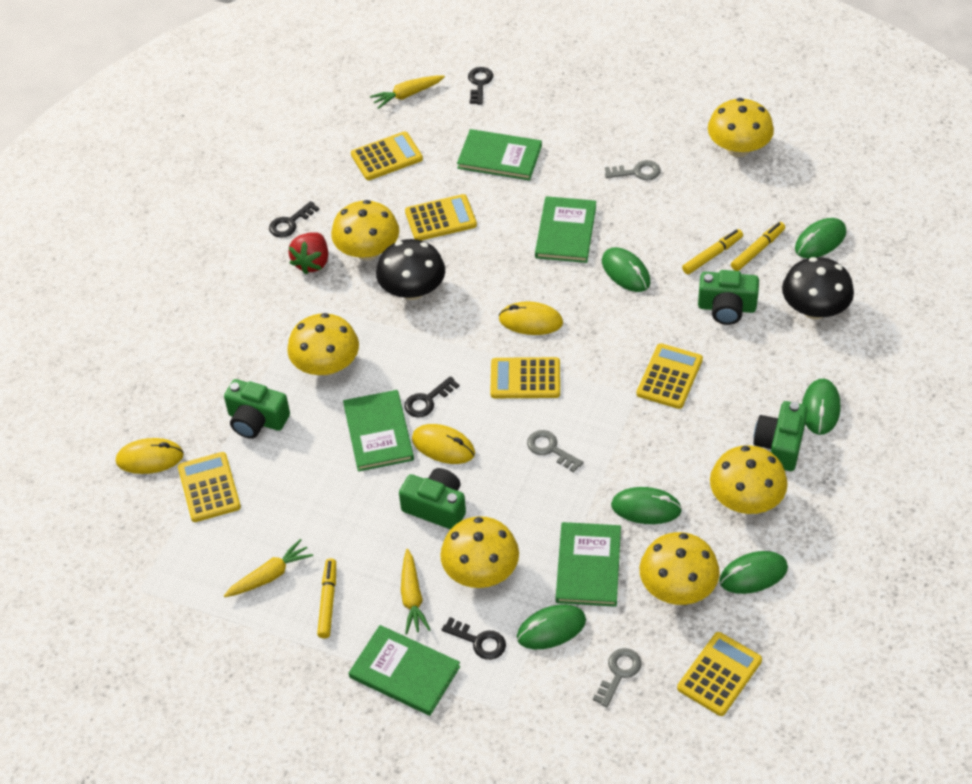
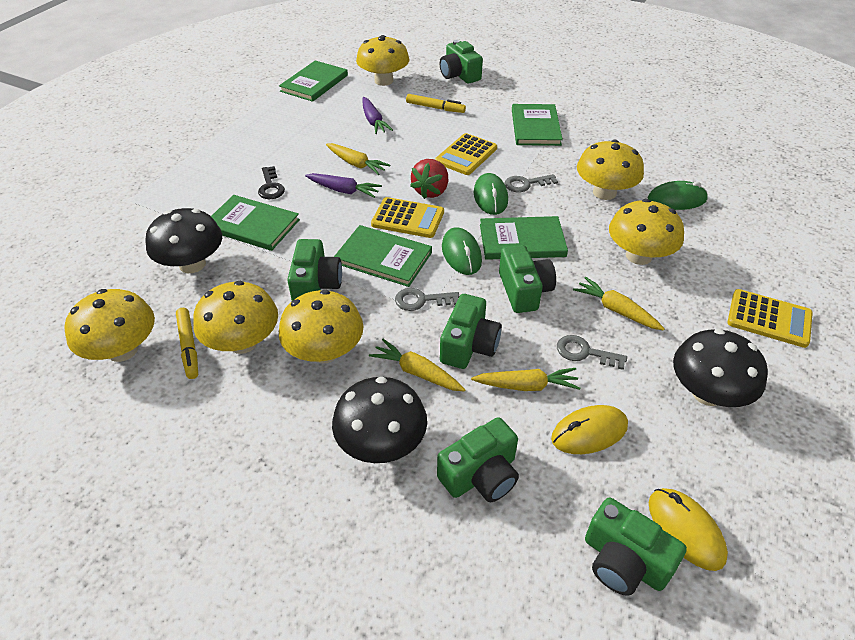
black key: [269,201,319,238] [404,376,460,418] [441,617,506,660] [468,67,493,105] = 4 -> [258,166,285,199] = 1
black mushroom: [376,239,445,300] [782,257,854,319] = 2 -> [145,208,222,273] [332,377,427,463] [673,329,768,407] = 3
green camera: [224,379,290,439] [399,468,466,529] [698,270,759,325] [753,401,808,471] = 4 -> [287,239,342,301] [437,417,519,502] [440,40,483,84] [440,294,502,369] [499,245,556,313] [585,498,687,596] = 6
green mouse: [517,604,586,649] [602,247,650,292] [611,487,682,524] [719,551,788,594] [795,218,846,258] [802,379,840,435] = 6 -> [442,228,482,275] [474,173,508,215] [647,181,708,210] = 3
purple carrot: none = 0 -> [305,173,382,198] [362,97,393,134] = 2
yellow calculator: [178,452,241,522] [351,131,423,180] [405,194,477,241] [490,357,560,398] [637,343,703,409] [677,632,762,716] = 6 -> [371,197,444,238] [435,133,497,175] [728,289,813,348] = 3
yellow carrot: [224,539,313,597] [370,76,445,109] [401,549,430,634] = 3 -> [326,143,390,175] [369,339,466,392] [471,368,580,391] [573,277,665,330] = 4
yellow marker: [317,558,336,638] [682,229,743,274] [731,222,785,271] = 3 -> [176,308,198,379] [406,94,466,113] = 2
yellow mouse: [116,438,184,474] [412,424,475,464] [499,301,563,335] = 3 -> [551,405,628,454] [649,488,728,571] = 2

